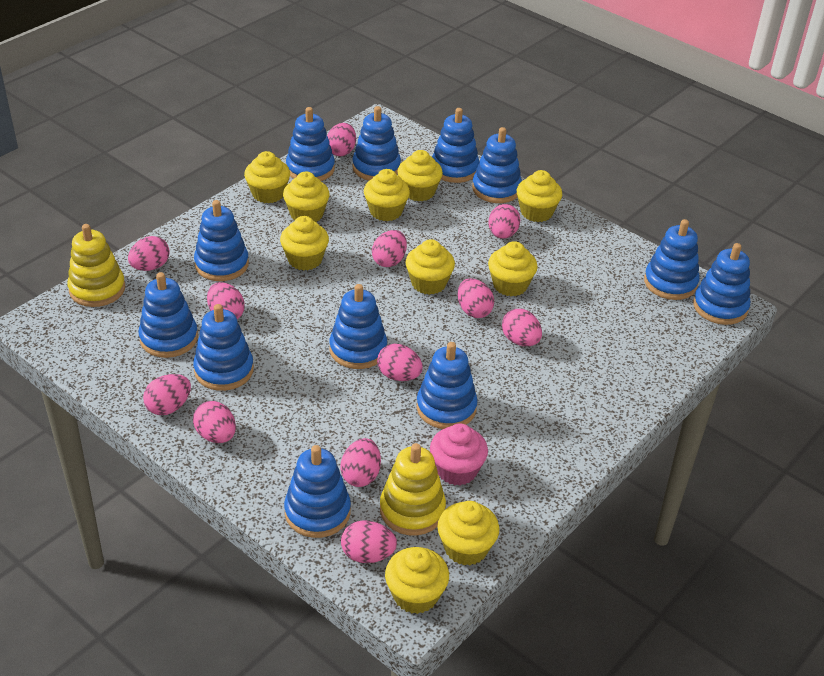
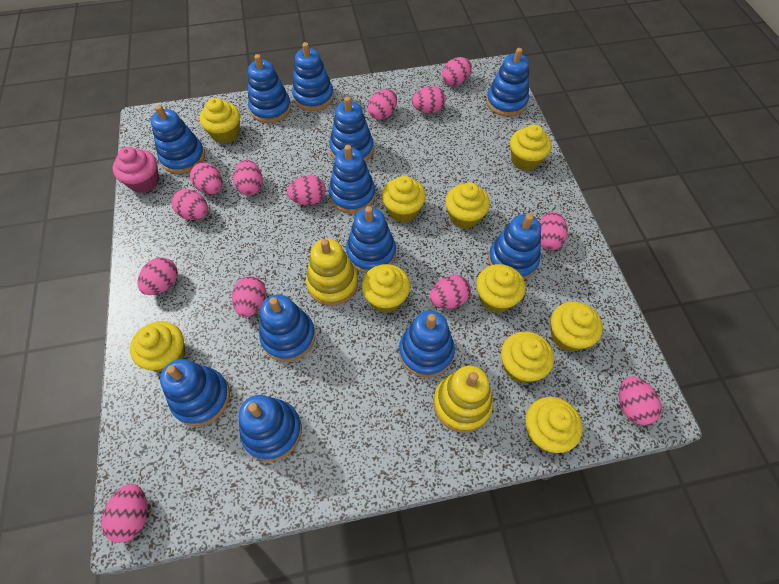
pink egg: [128,236,169,271] [143,374,191,415] [193,401,236,443] [207,282,244,319] [327,123,356,156] [340,438,381,487] [341,520,397,563] [372,230,407,267] [377,344,423,381] [458,278,494,318] [488,204,520,239] [502,309,542,346] = 12 -> [101,484,148,543] [137,258,178,295] [171,189,208,220] [190,163,223,194] [232,276,266,317] [233,160,263,196] [287,175,326,205] [368,89,397,120] [412,86,446,113] [430,275,471,309] [442,57,472,86] [539,212,568,250] [619,376,662,425] = 13

